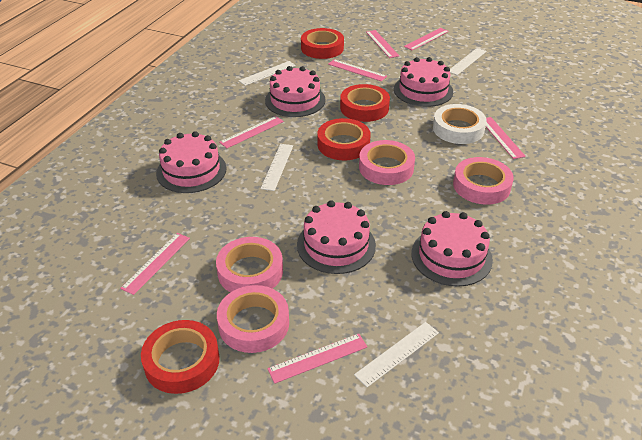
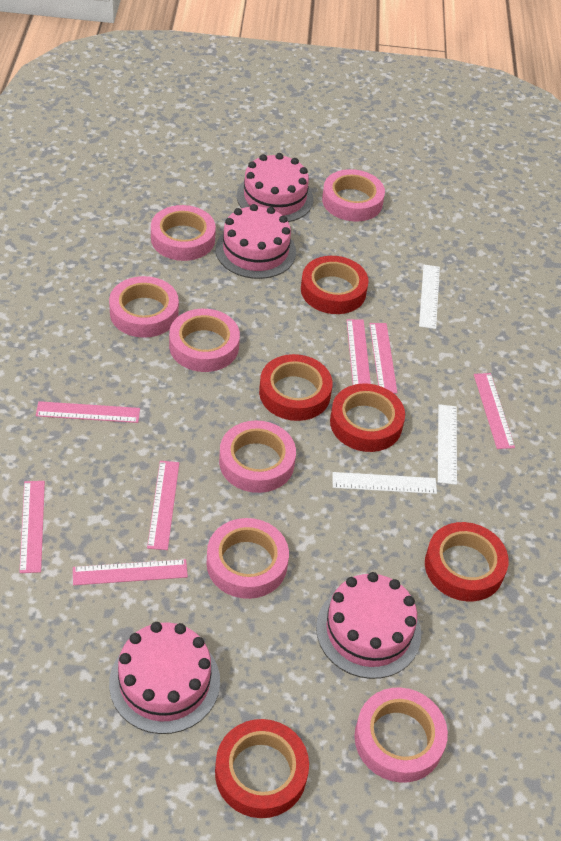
pink cake: [156,131,226,193] [265,66,326,117] [297,200,376,274] [394,57,453,107] [411,211,493,287] = 5 -> [109,622,220,734] [216,204,296,279] [237,153,314,222] [316,572,421,679] = 4
pink tape: [216,237,283,292] [217,285,289,353] [359,140,415,185] [453,157,514,205] = 4 -> [109,276,179,338] [151,205,216,261] [169,309,240,372] [206,518,289,599] [219,420,296,493] [322,169,385,222] [354,688,448,783] = 7
red tape: [141,320,220,394] [301,28,344,59] [317,118,371,160] [340,84,390,122] = 4 -> [215,719,309,818] [259,354,332,421] [301,256,369,314] [330,383,405,452] [425,522,509,602] = 5
white ruler: [239,61,296,86] [261,144,293,191] [354,322,439,387] [450,48,487,75] = 4 -> [332,472,437,494] [419,265,440,329] [438,404,457,485] = 3
white tape: [433,104,487,144] = 1 -> none = 0

